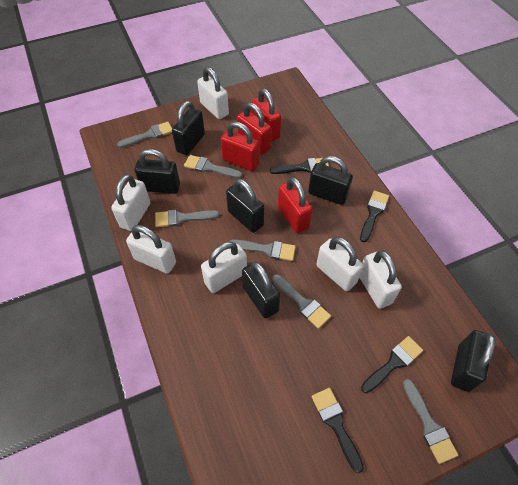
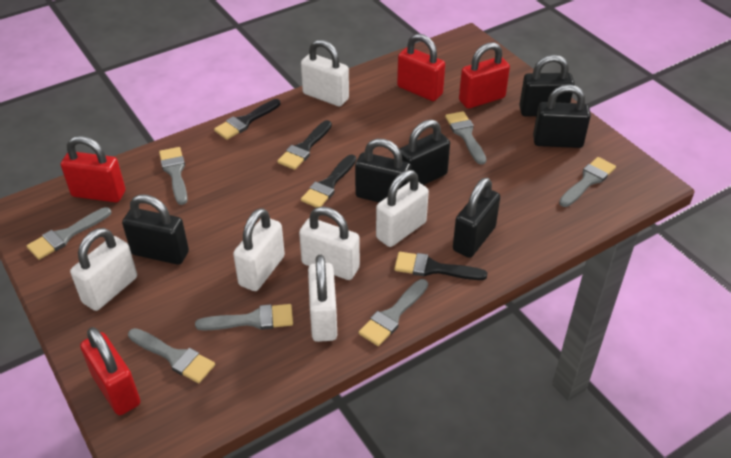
grey brush: [117,122,172,148] [155,210,219,227] [184,155,242,178] [229,239,296,261] [272,274,331,329] [403,379,458,464] = 6 -> [27,207,111,260] [128,328,215,383] [159,147,188,205] [195,304,293,331] [359,279,428,346] [445,111,486,165] [559,157,616,207] = 7

